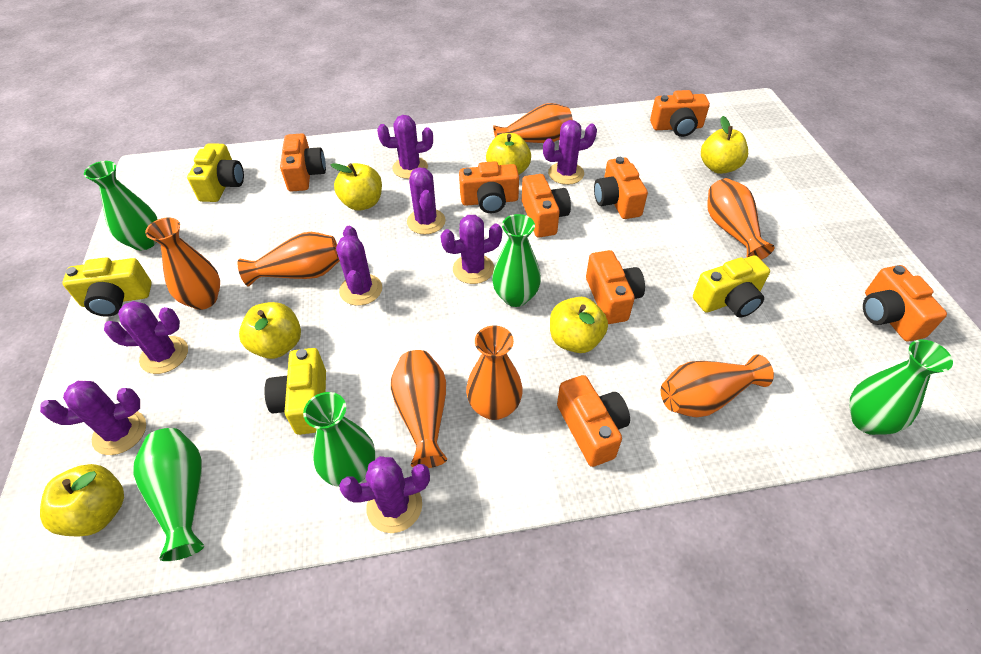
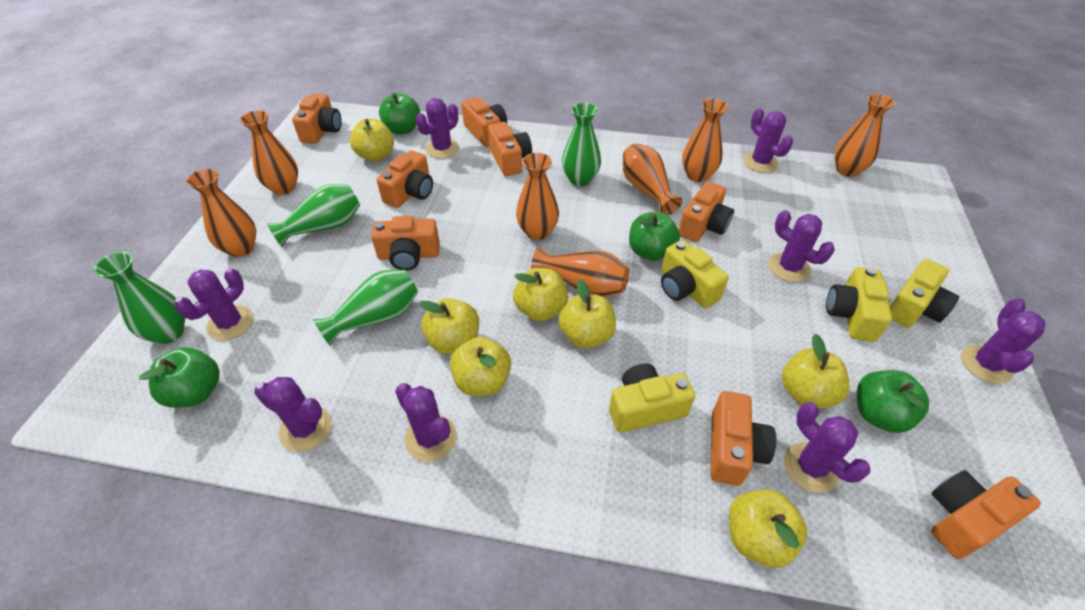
green apple: none = 0 -> [139,347,220,408] [379,93,420,134] [629,212,680,261] [857,370,929,433] = 4
green vase: [84,161,158,250] [133,428,204,561] [303,392,375,487] [492,214,541,307] [850,339,953,435] = 5 -> [94,252,185,344] [266,184,360,247] [313,270,418,346] [562,103,601,186] = 4
yellow apple: [40,464,124,536] [239,302,301,359] [331,163,382,211] [486,133,531,174] [550,297,608,353] [701,116,748,174] = 6 -> [350,119,394,162] [419,298,479,354] [450,337,511,396] [513,268,568,321] [559,279,616,348] [729,489,807,568] [782,334,849,409] = 7

